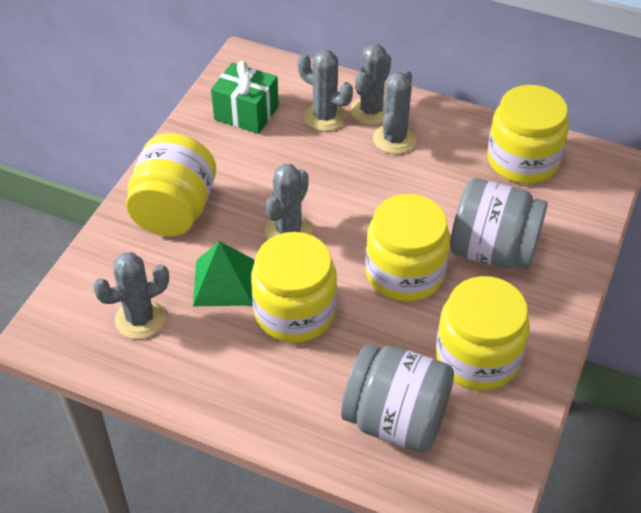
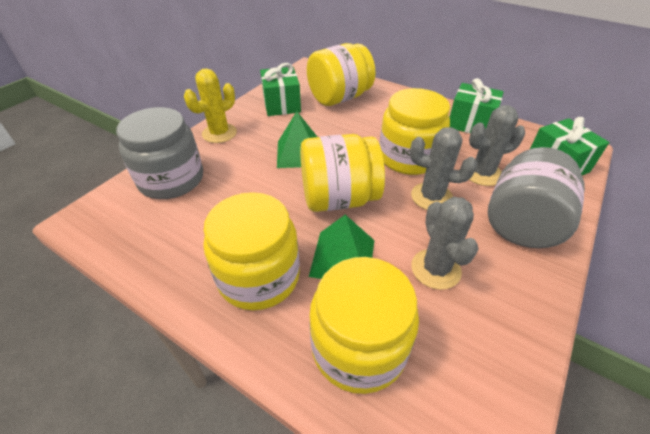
green gift: [211,61,279,134] = 1 -> [260,63,301,116] [449,78,504,133] [530,117,609,175] = 3
green pyramid: [193,241,254,306] = 1 -> [277,112,317,168] [309,215,374,279] = 2
grey cactus: [93,252,169,339] [265,164,312,239] [298,50,353,131] [350,44,391,125] [373,69,416,154] = 5 -> [410,127,477,210] [411,197,478,290] [469,105,525,186] = 3
yellow cactus: none = 0 -> [184,68,237,143] = 1

